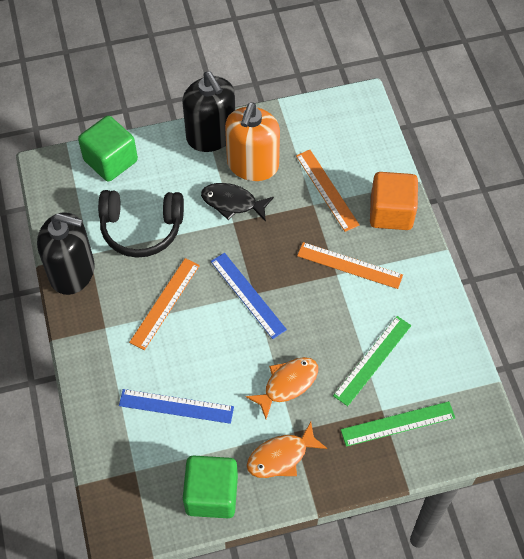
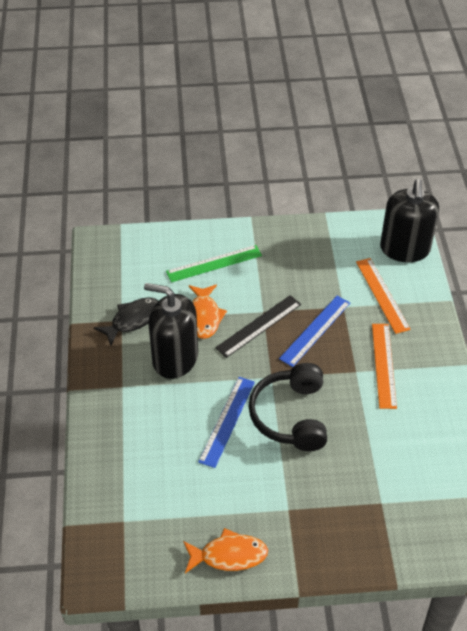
black ruler: none = 0 -> [215,295,301,358] = 1
green cube: [78,116,138,182] [183,455,238,518] = 2 -> none = 0
green ruler: [333,316,411,406] [341,401,455,447] = 2 -> [166,245,262,282] = 1
orange cube: [370,172,418,230] = 1 -> none = 0
orange ruler: [129,258,200,350] [296,150,359,232] [297,242,403,289] = 3 -> [356,258,411,334] [372,324,397,409] = 2
orange soap dispenser: [225,102,280,181] = 1 -> none = 0

